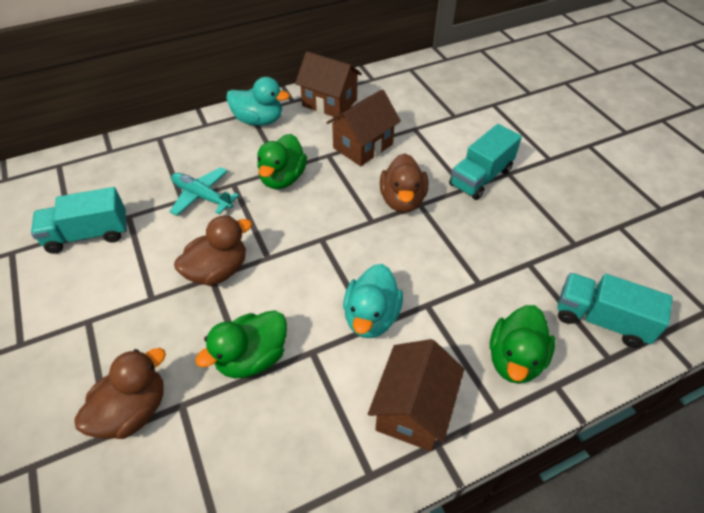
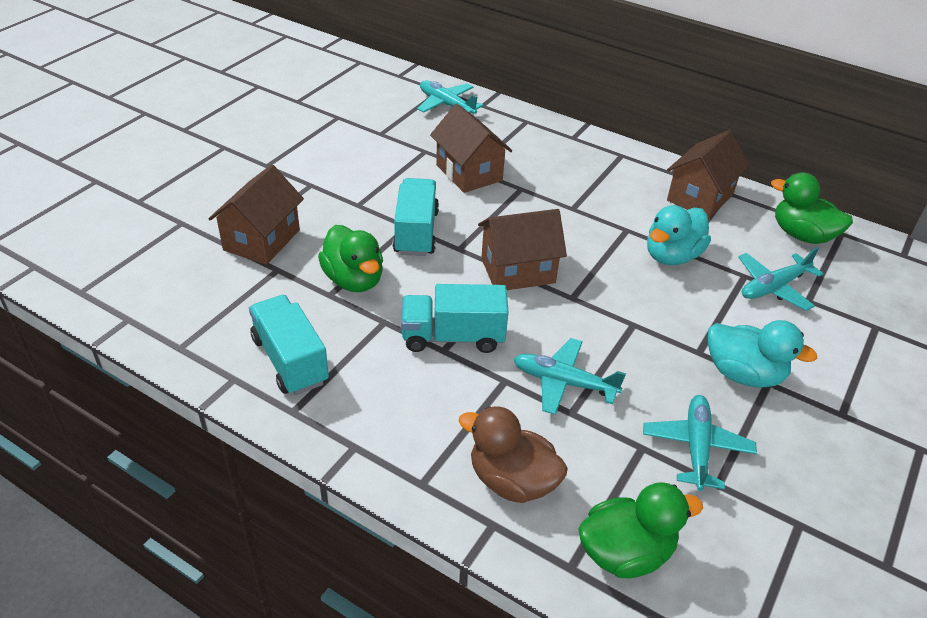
brown duck: [74,348,166,439] [174,215,252,286] [380,153,428,213] = 3 -> [459,406,568,503] = 1
brown house: [295,51,362,117] [327,89,401,166] [368,339,464,451] = 3 -> [208,165,304,265] [430,104,512,193] [478,209,567,290] [667,130,750,219] = 4
turquoise plane: [169,167,239,216] = 1 -> [417,80,484,114] [514,338,626,415] [643,395,757,491] [738,247,824,311] = 4

